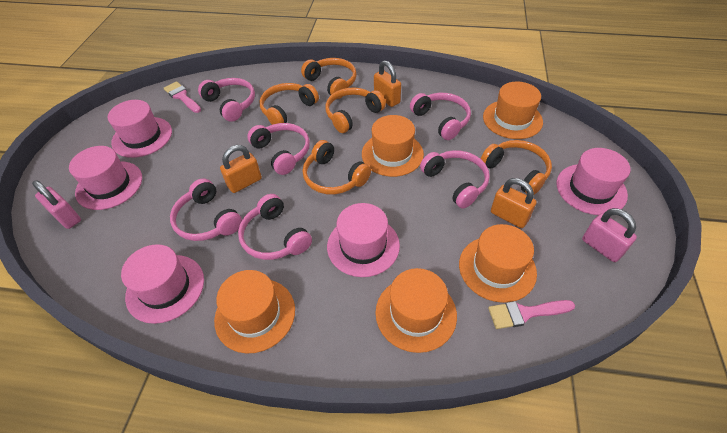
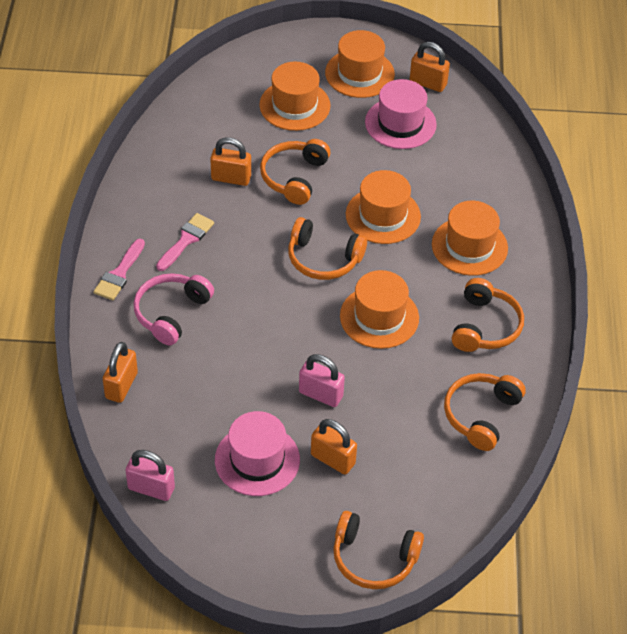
orange padlock: [220,145,262,193] [374,60,401,107] [491,178,537,228] = 3 -> [103,342,138,403] [210,137,251,186] [311,419,357,475] [410,42,450,92] = 4
pink hat: [69,146,142,210] [108,100,172,158] [121,244,204,324] [327,203,400,277] [556,148,631,215] = 5 -> [215,411,300,496] [365,79,437,149] = 2
pink headphones: [170,178,242,241] [198,78,255,122] [238,194,312,260] [247,123,310,175] [410,93,471,140] [420,150,490,208] = 6 -> [134,273,214,345] = 1

